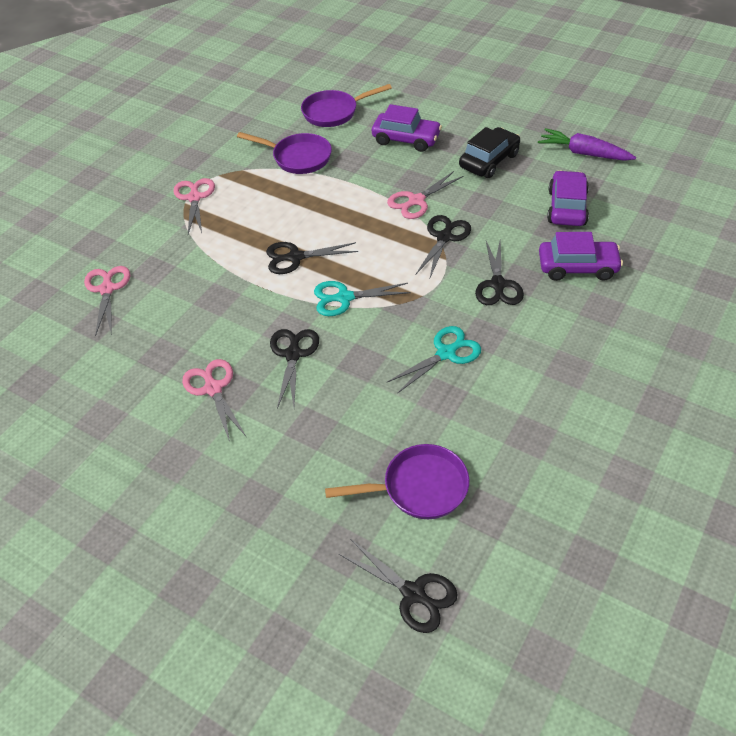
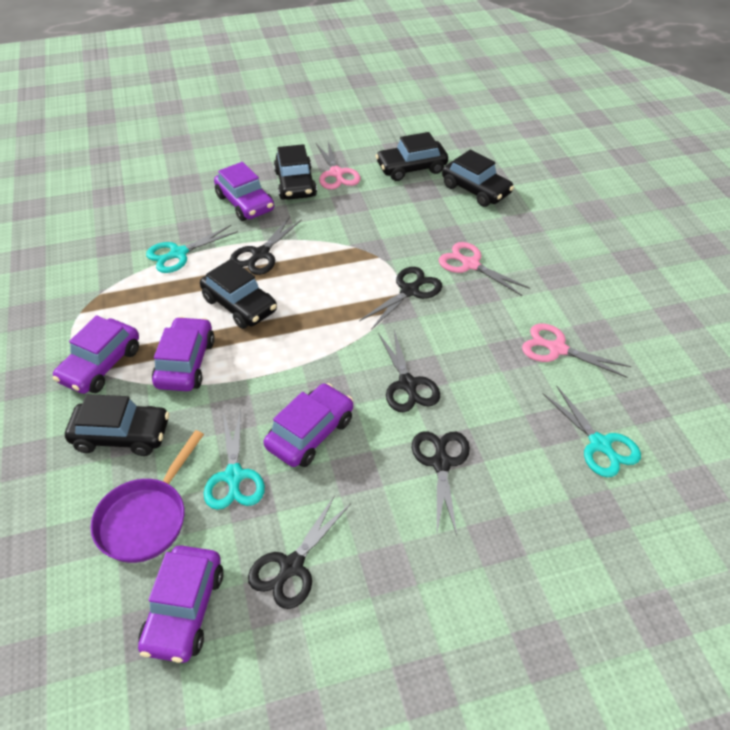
black car: [459,127,520,178] = 1 -> [65,394,169,456] [200,259,277,329] [274,144,317,200] [376,132,448,181] [442,150,514,207] = 5
pink scissors: [84,266,130,336] [173,178,215,234] [182,359,246,442] [387,171,463,219] = 4 -> [316,142,361,189] [439,242,530,296] [522,323,631,378] = 3
purple car: [372,104,442,152] [539,232,623,281] [547,170,589,226] = 3 -> [53,315,139,394] [138,545,224,663] [152,317,215,391] [214,162,274,221] [263,383,353,467] = 5
purple carrot: [538,128,636,161] = 1 -> none = 0
purple pan: [237,132,332,174] [301,84,392,127] [325,444,469,519] = 3 -> [90,430,204,563] = 1
turquoise scissors: [314,281,411,316] [387,326,481,394] = 2 -> [146,225,238,273] [204,410,265,510] [542,385,641,477] = 3

